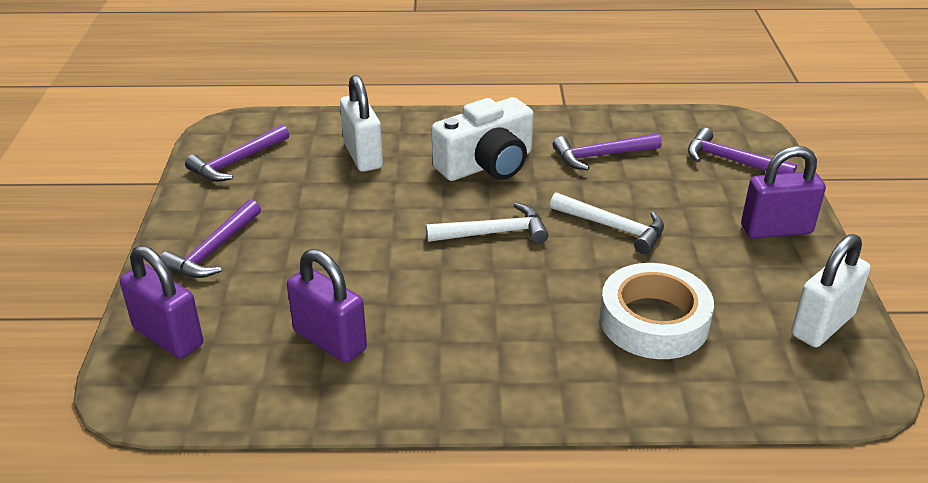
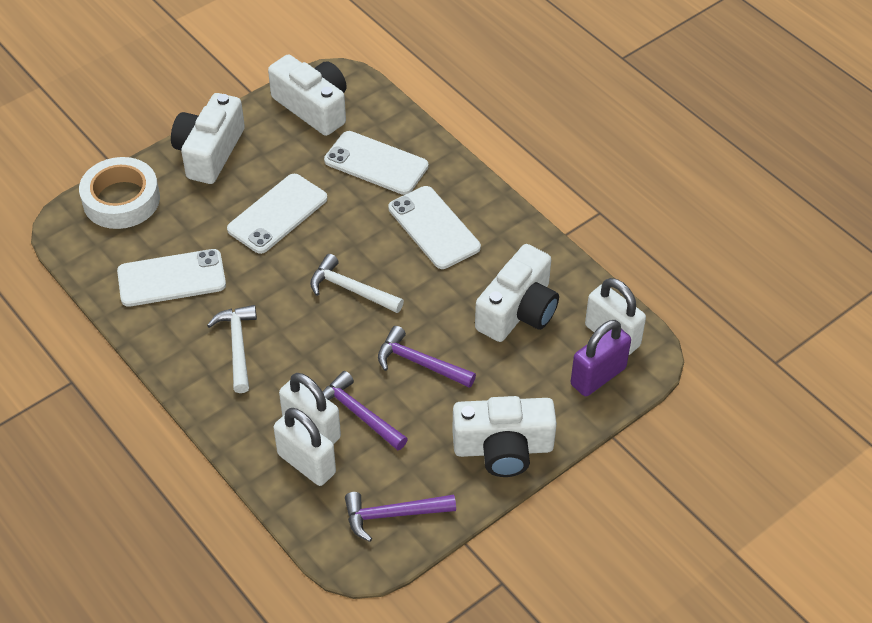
purple hammer: [160,199,261,278] [185,125,289,182] [553,133,662,170] [688,127,797,174] = 4 -> [323,371,408,450] [345,492,456,542] [378,326,476,388] = 3
purple padlock: [120,245,203,358] [287,249,367,363] [741,146,826,239] = 3 -> [571,320,631,396] = 1
white camera: [431,97,534,181] = 1 -> [171,93,245,184] [268,54,347,136] [452,396,557,477] [475,244,559,342] = 4
white padlock: [340,75,383,172] [791,234,870,347] = 2 -> [274,408,336,486] [279,373,341,444] [585,278,646,355] = 3
white phone: none = 0 -> [117,249,226,307] [227,174,327,254] [324,131,428,195] [388,186,481,269] = 4

